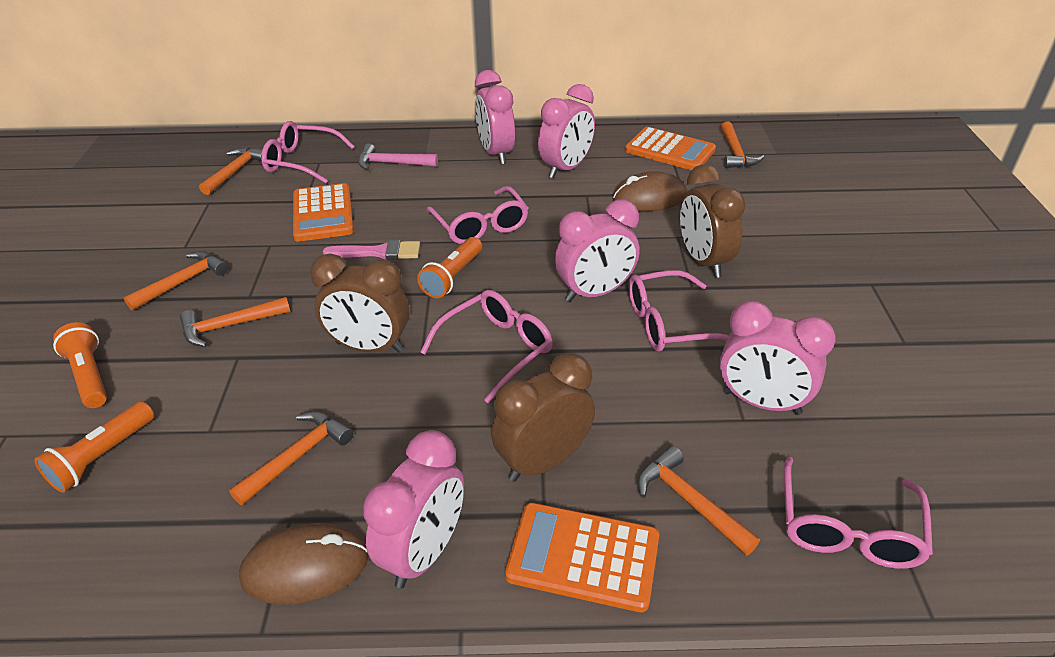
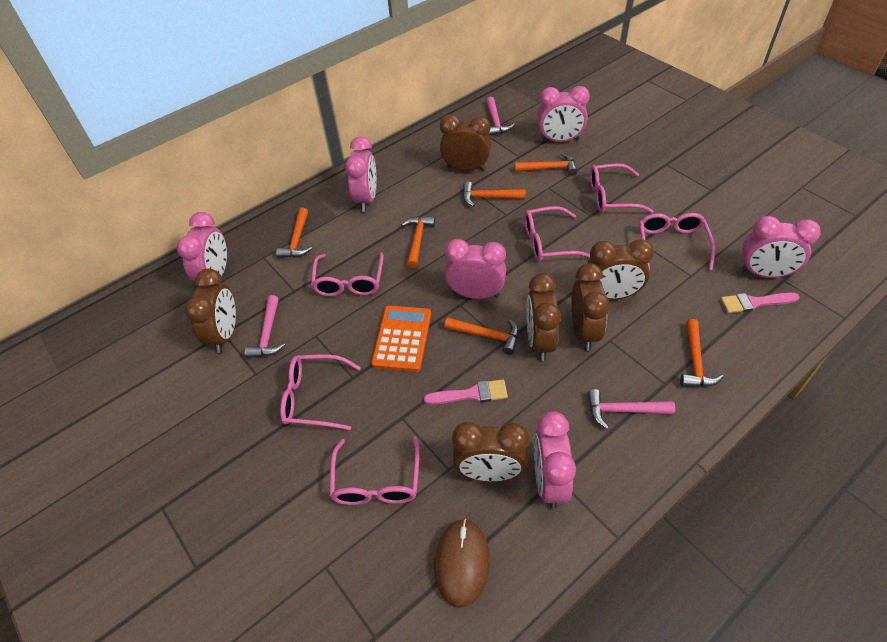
brown clock: [310,254,409,353] [491,353,595,482] [680,164,746,278] = 3 -> [185,269,236,353] [440,114,491,171] [452,422,529,481] [526,273,561,361] [571,263,610,351] [587,239,654,300] = 6
brown mouse: [239,523,369,605] [613,171,687,211] = 2 -> [434,519,490,608] = 1
orange calculator: [293,183,354,242] [505,503,659,612] [625,127,716,170] = 3 -> [371,305,431,372] = 1
orange flashlight: [34,401,154,493] [53,322,107,408] [417,237,482,298] = 3 -> none = 0
pink brush: [323,240,420,260] = 1 -> [424,380,508,405] [721,293,799,313] = 2
pink clock: [363,430,464,588] [475,70,515,164] [538,84,595,178] [555,199,640,302] [720,301,836,415] = 5 -> [177,212,227,282] [345,136,377,212] [445,239,506,299] [534,411,576,509] [538,86,590,142] [740,216,821,278] = 6
pink glasses: [261,121,355,184] [420,290,553,403] [426,186,529,244] [629,270,729,352] [784,457,933,569] = 5 -> [280,355,361,430] [311,252,384,296] [329,436,420,505] [524,206,590,262] [590,163,654,213] [639,213,715,271] = 6
pink hammer: [358,143,438,170] = 1 -> [245,295,285,358] [486,97,515,136] [587,389,675,429] = 3

